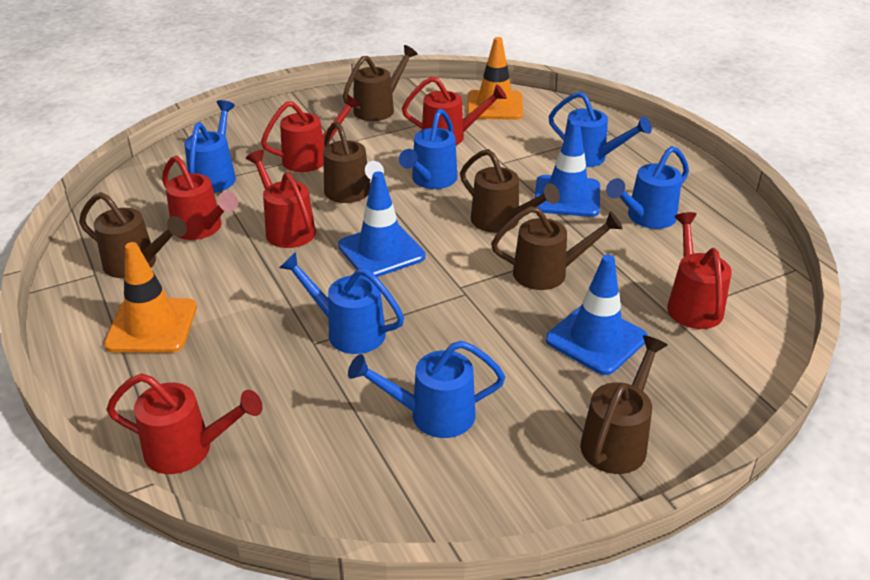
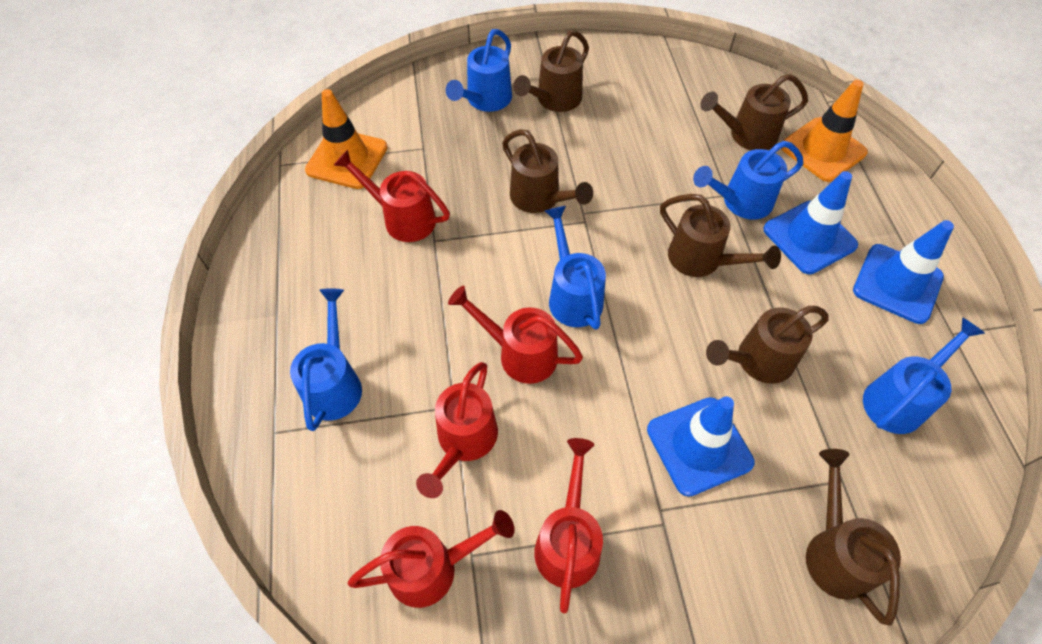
blue watering can: [184,100,236,193] [279,252,404,354] [348,341,505,438] [399,109,457,189] [549,92,652,167] [606,146,689,229] = 6 -> [290,288,362,431] [446,29,512,112] [545,206,606,330] [693,141,803,219] [863,317,985,434] = 5
red watering can: [106,373,263,474] [162,155,238,240] [246,150,316,248] [261,93,361,172] [402,77,507,145] [667,212,732,329] = 6 -> [334,150,450,242] [348,510,515,608] [416,362,498,498] [448,286,583,384] [534,438,603,613] = 5

